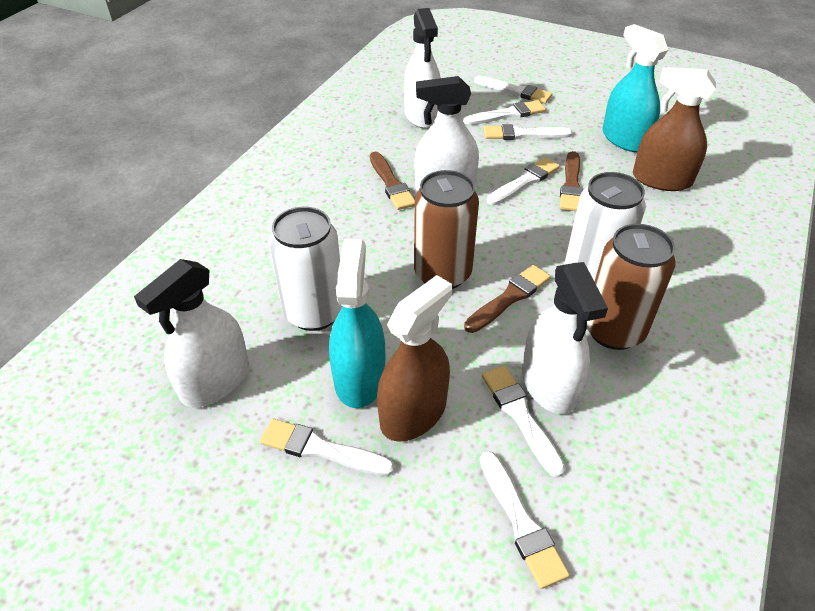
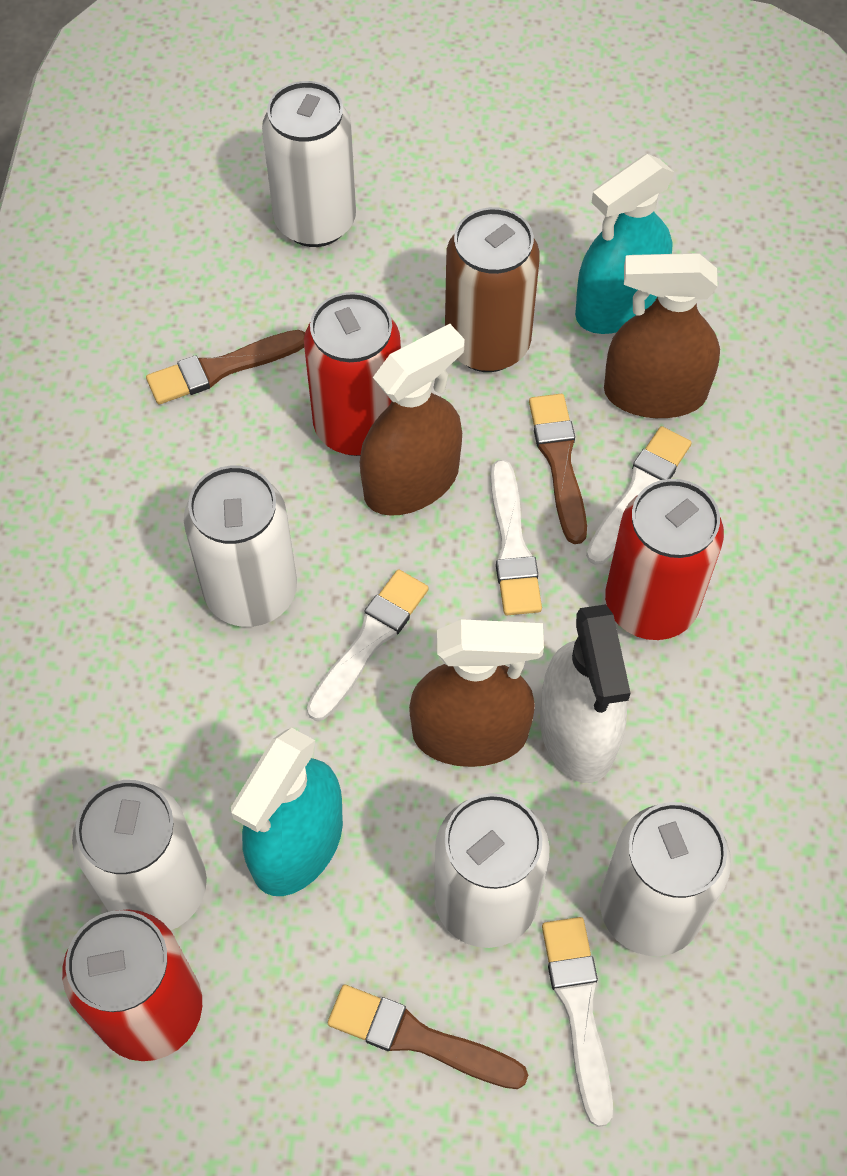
brown can: [414,170,479,289] [587,224,676,350] = 2 -> [445,207,540,372] = 1
brown spray bottle: [377,275,452,442] [633,67,716,191] = 2 -> [360,324,465,516] [409,619,544,767] [604,253,720,418] = 3
red can: none = 0 -> [62,909,202,1061] [304,292,401,456] [605,479,724,640] = 3
white brush: [260,419,395,476] [464,100,546,125] [474,75,552,103] [480,451,570,589] [482,365,565,478] [484,124,573,140] [487,157,560,205] = 7 -> [307,569,429,721] [491,460,542,615] [542,917,613,1127] [586,426,691,565] = 4
white can: [269,207,342,331] [564,172,646,281] = 2 -> [72,780,207,931] [184,465,297,627] [262,81,356,247] [434,793,550,948] [600,802,731,956] = 5
white spray bottle: [134,259,249,407] [404,8,441,129] [414,76,479,191] [522,262,608,414] = 4 -> [540,604,631,783] = 1

